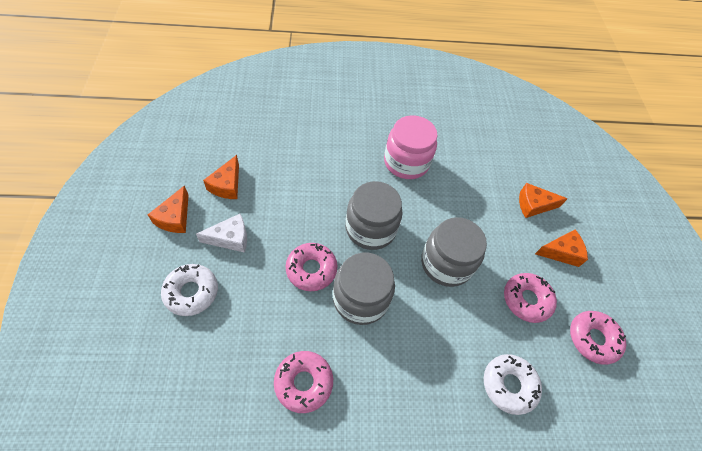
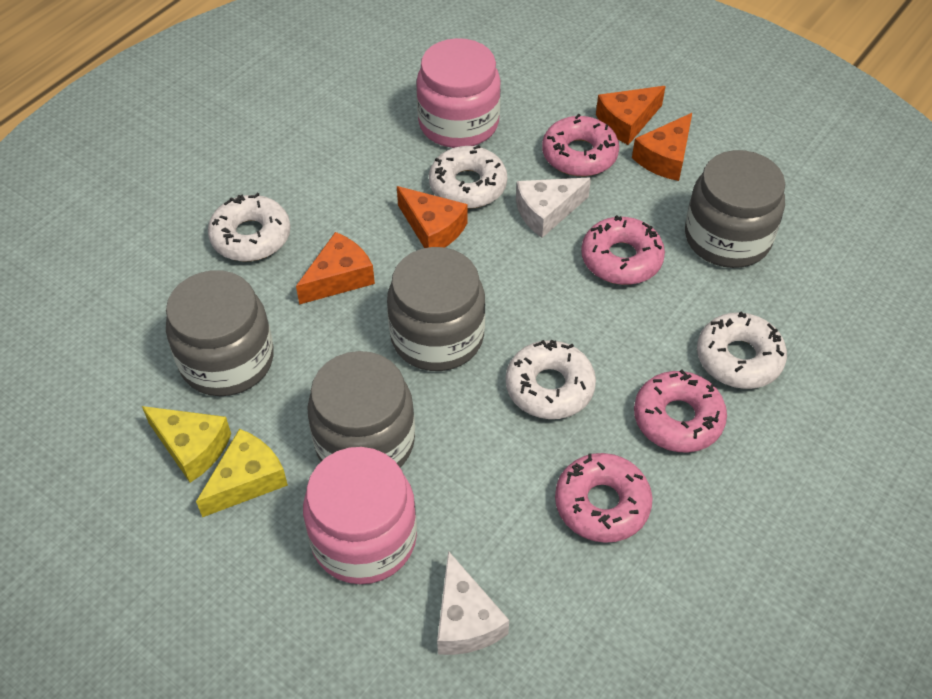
grey jar: [333,253,395,325] [345,181,403,250] [421,217,487,287] = 3 -> [166,270,274,396] [307,351,415,467] [387,247,485,371] [685,150,785,268] = 4
pink jar: [384,115,437,179] = 1 -> [303,447,417,584] [416,38,501,148] = 2
white cheese: [196,214,247,253] = 1 -> [437,551,509,655] [516,178,591,238] = 2
white donut: [161,264,218,316] [484,354,542,415] = 2 -> [208,193,290,261] [429,145,507,208] [506,340,596,419] [697,312,787,389] = 4
yellow cheese: none = 0 -> [142,406,231,483] [196,429,288,517] = 2

